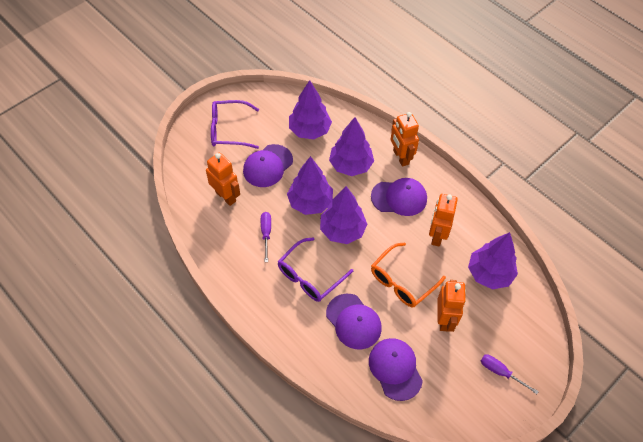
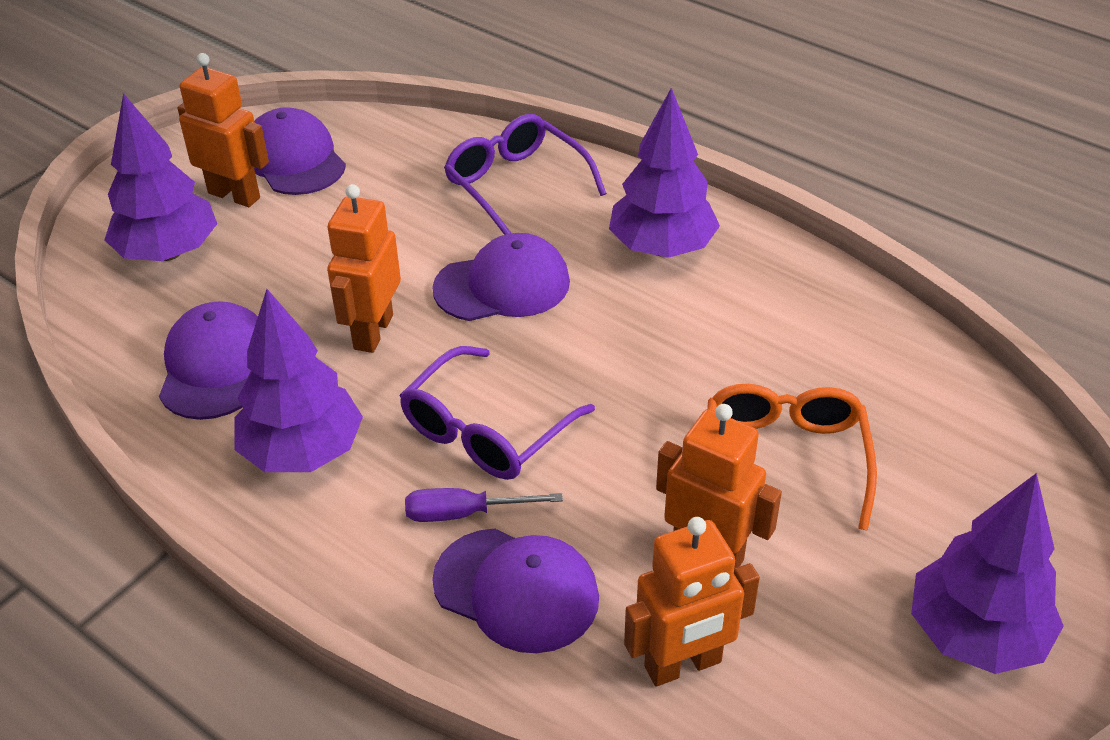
purple screwdriver: [261,212,271,262] [481,354,539,394] = 2 -> [405,488,563,522] = 1
purple tree: [287,156,333,215] [289,80,332,139] [320,186,367,244] [329,117,374,176] [468,232,518,290] = 5 -> [105,93,217,261] [234,289,363,472] [609,88,720,258] [911,473,1064,674] = 4

